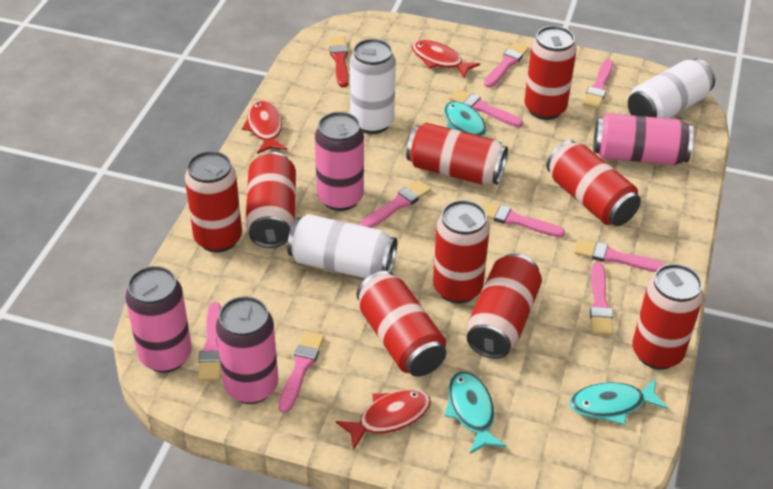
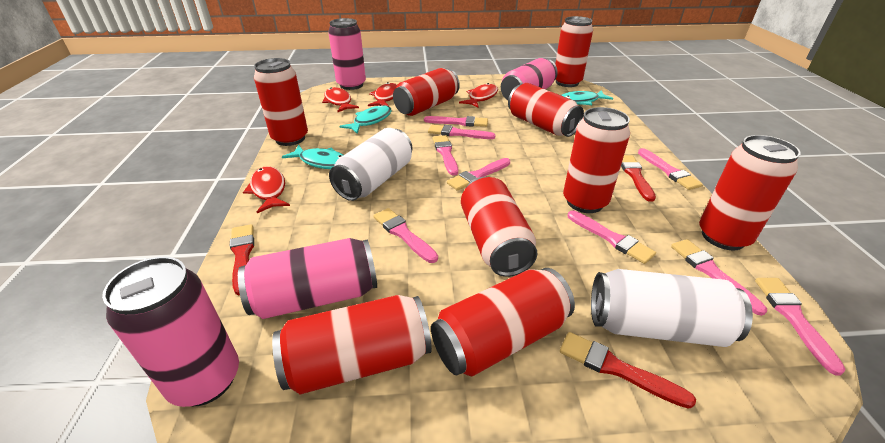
red brush: [329,37,349,87] = 1 -> [230,224,254,295] [560,332,696,409] [621,155,656,202] = 3
red fish: [242,100,287,154] [336,389,431,450] [412,40,480,78] = 3 -> [243,166,290,213] [322,87,359,112] [368,82,397,106] [459,83,498,108] = 4
white can: [287,214,397,278] [350,39,396,134] [628,59,715,119] = 3 -> [329,128,412,201] [591,269,753,347] = 2

